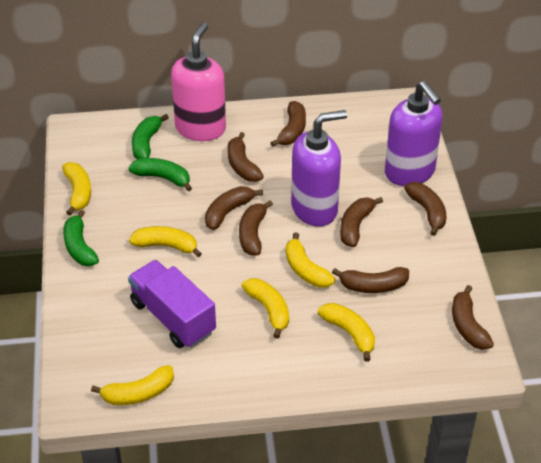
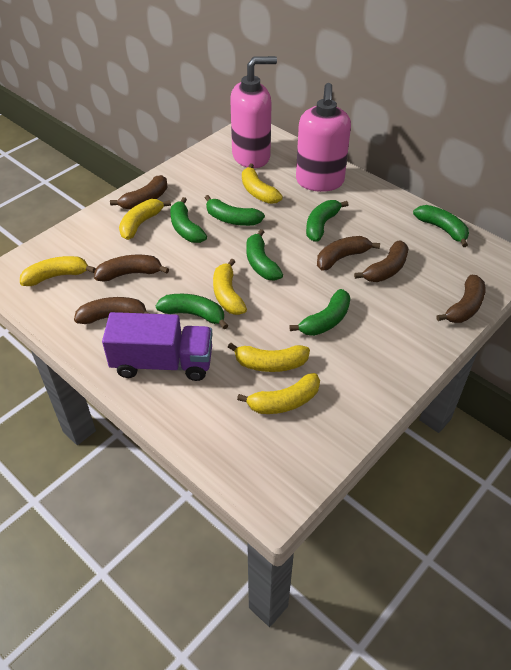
brown banana: [205,186,263,230] [228,132,264,182] [239,200,273,255] [270,101,306,147] [332,267,409,293] [340,197,383,247] [404,182,446,236] [452,285,494,350] = 8 -> [74,297,151,324] [94,255,169,282] [110,175,167,210] [317,236,380,270] [354,241,408,282] [436,275,485,323] = 6
green banana: [63,210,99,266] [128,158,192,191] [132,114,169,159] = 3 -> [156,294,228,329] [170,197,207,243] [205,195,265,226] [246,229,283,281] [289,289,350,336] [306,200,349,242] [413,205,469,247] = 7
pink soap dispenser: [171,23,226,141] = 1 -> [230,56,277,168] [296,83,351,192] = 2
purple soap dispenser: [291,110,347,226] [385,81,443,186] = 2 -> none = 0

